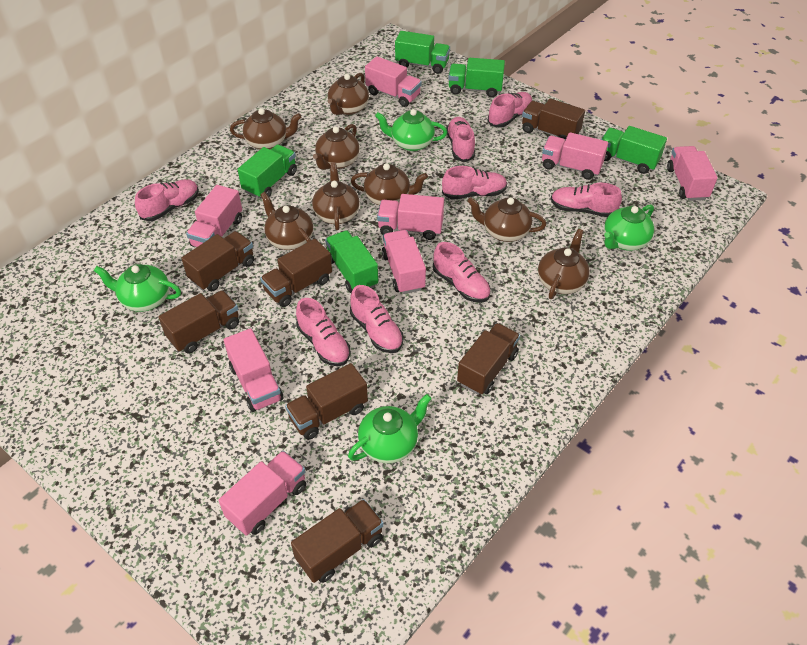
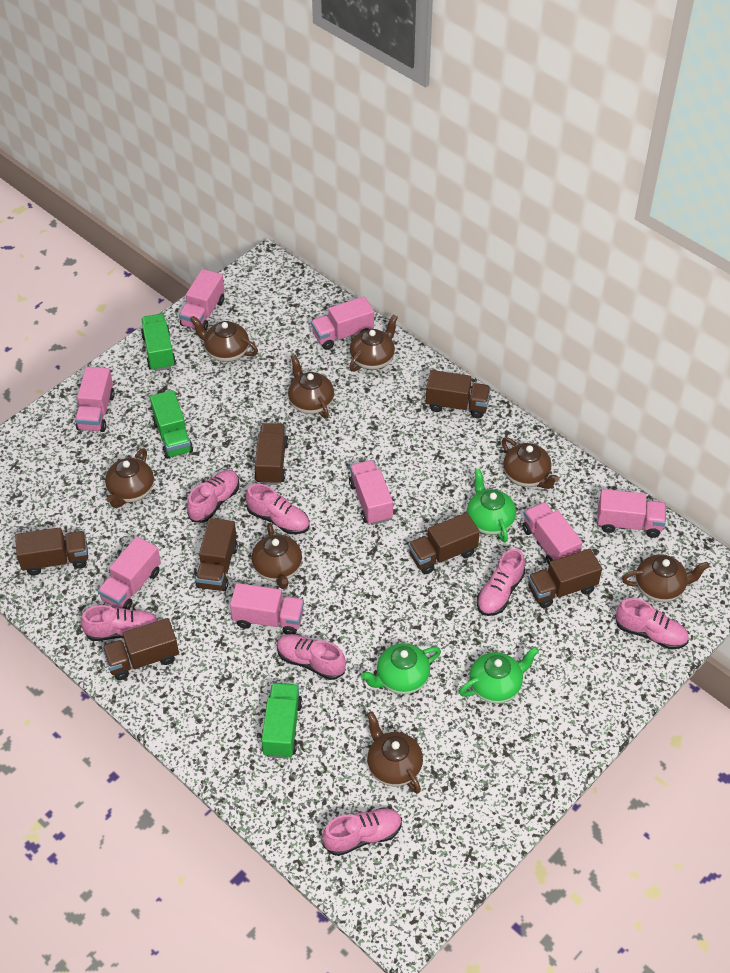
green teapot: [94,264,181,312] [348,394,432,463] [375,109,447,151] [604,204,654,251] = 4 -> [361,643,441,694] [459,647,539,703] [467,468,516,542] = 3
green truck: [238,144,297,198] [325,230,378,293] [395,31,450,74] [448,58,505,97] [601,126,667,174] = 5 -> [141,314,176,371] [150,390,193,459] [262,683,302,759] = 3
pink shoe: [135,179,199,221] [296,298,350,366] [350,285,403,353] [433,242,491,303] [442,166,507,200] [446,117,475,162] [487,92,533,128] [551,183,622,217] = 8 -> [81,605,158,641] [187,470,240,523] [246,484,310,534] [277,634,346,680] [322,808,402,856] [477,548,525,616] [615,598,689,649] = 7

